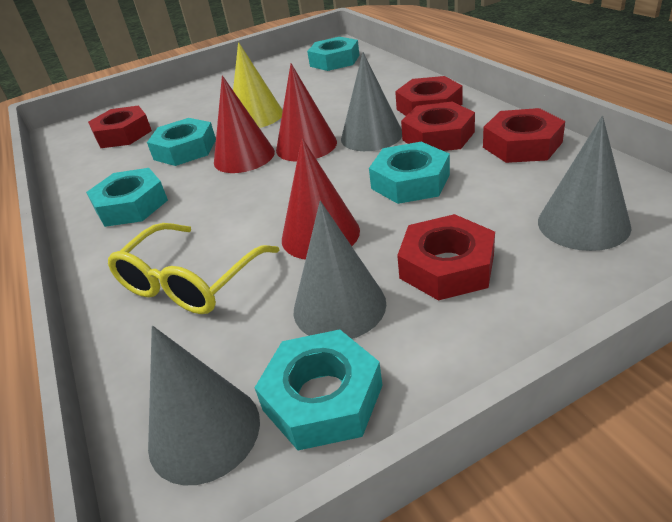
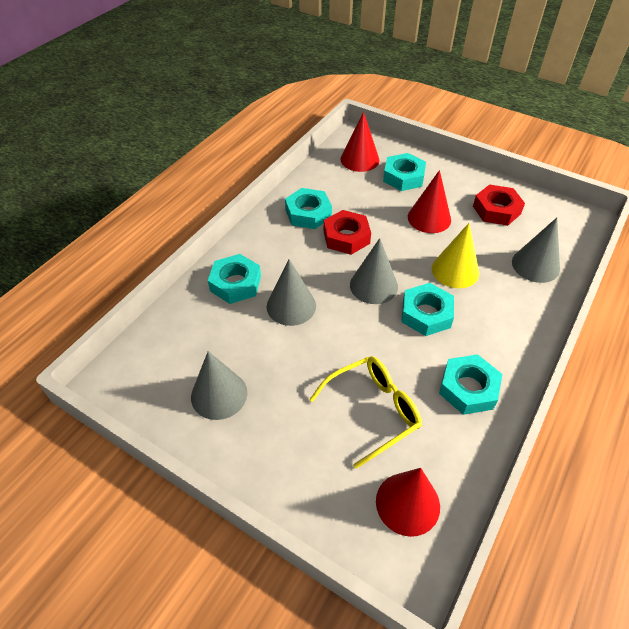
red nut: [88,105,152,148] [395,76,463,116] [397,214,495,300] [401,102,475,151] [483,108,565,163] = 5 -> [324,210,371,255] [473,184,525,226] = 2

